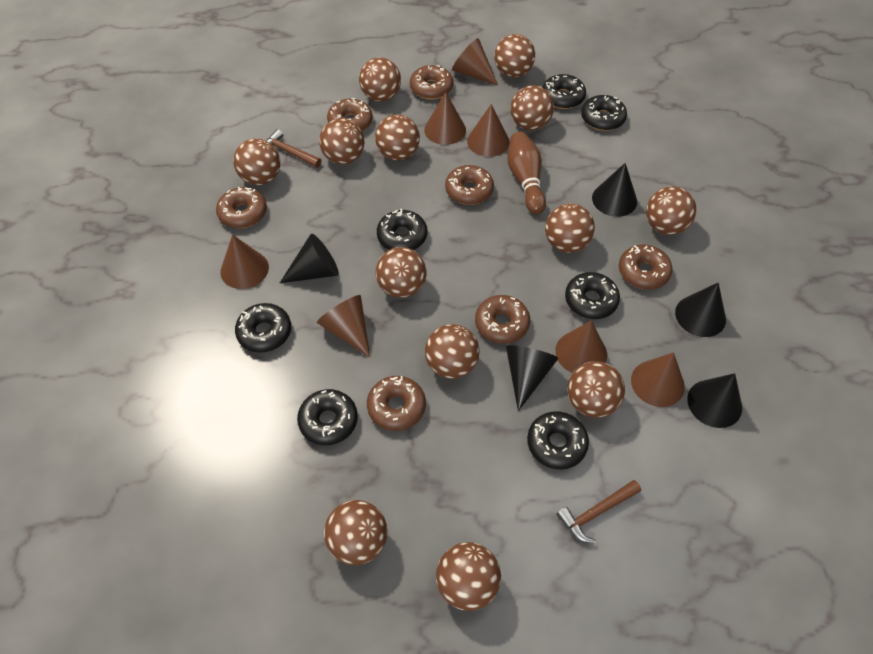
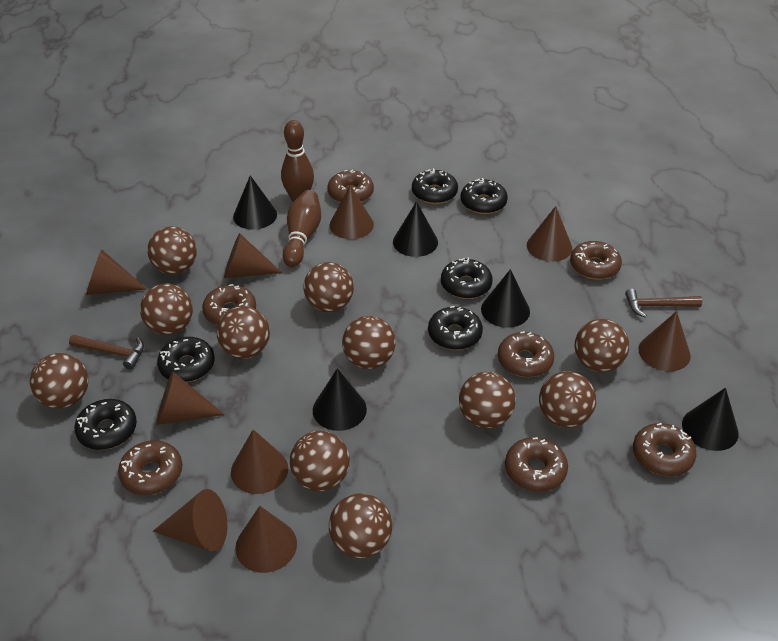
black donut: [235,303,291,353] [297,389,358,445] [377,209,427,250] [527,411,589,469] [542,74,586,109] [565,272,620,319] [581,95,627,131] = 7 -> [74,399,137,450] [157,337,215,382] [412,168,458,204] [428,306,483,350] [441,257,493,299] [460,178,508,214] = 6
brown ball: [233,138,280,185] [319,118,364,164] [324,500,387,565] [359,57,401,102] [375,114,420,160] [376,247,426,298] [425,324,480,379] [436,542,501,611] [494,34,535,78] [510,85,554,130] [545,203,595,253] [567,361,625,418] [646,186,696,235] = 13 -> [30,353,89,409] [140,284,193,335] [147,226,197,275] [217,306,270,359] [290,431,350,491] [304,262,354,312] [329,493,392,558] [342,316,396,369] [459,372,516,428] [539,371,596,428] [575,319,629,372] = 11
brown bowling pin: [508,132,546,214] = 1 -> [281,120,314,202] [283,190,321,267] = 2
brown cone: [221,234,269,289] [317,295,370,358] [424,92,466,145] [452,38,498,85] [467,104,510,157] [555,321,607,373] [631,352,685,407] = 7 -> [86,249,147,295] [153,489,227,552] [156,372,225,425] [224,233,282,278] [231,429,288,494] [235,506,297,573] [330,185,374,239] [527,206,572,262] [638,311,691,371] = 9

